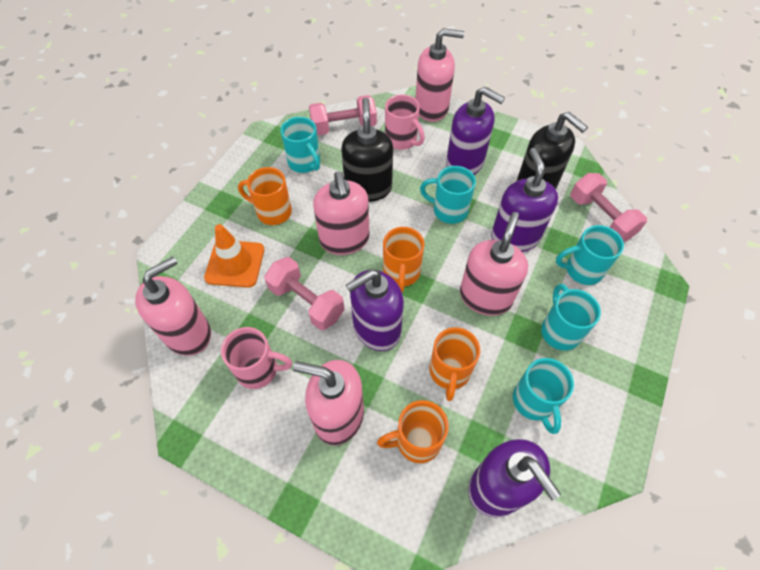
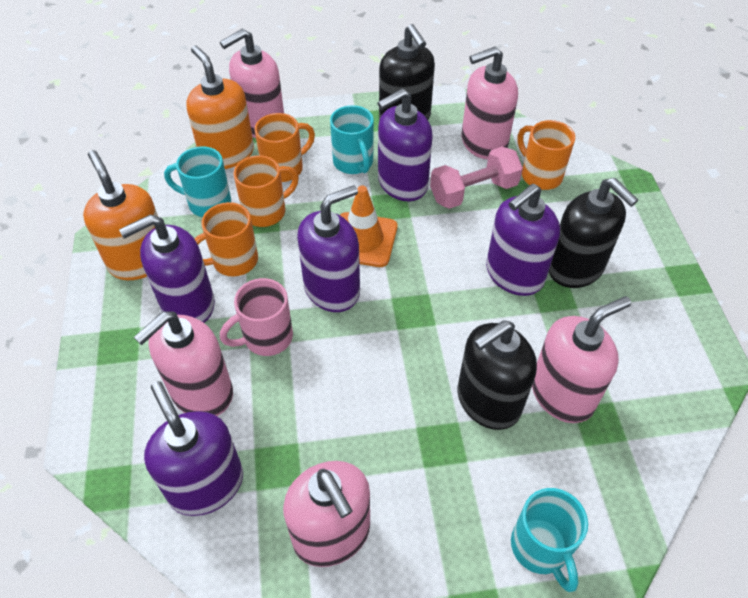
black soap dispenser: [341,98,393,202] [517,112,588,190] = 2 -> [379,24,435,120] [458,320,537,430] [549,178,638,288] = 3
orange soap dispenser: none = 0 -> [83,150,158,280] [186,45,254,169] = 2
pink dumbbell: [264,257,345,330] [309,95,377,135] [571,173,647,242] = 3 -> [430,147,523,209] = 1
pink mug: [221,327,292,389] [385,95,425,150] = 2 -> [220,278,293,356] = 1
purple soap dispenser: [346,269,404,351] [446,86,505,175] [468,439,561,517] [491,148,558,252] = 4 -> [119,215,215,323] [144,381,243,516] [297,185,360,312] [378,88,433,201] [486,184,560,296] = 5
turquoise mug: [280,117,320,173] [420,166,476,224] [513,358,574,434] [541,284,601,351] [556,225,624,285] = 5 -> [164,146,231,217] [330,105,374,174] [511,488,588,592] = 3

